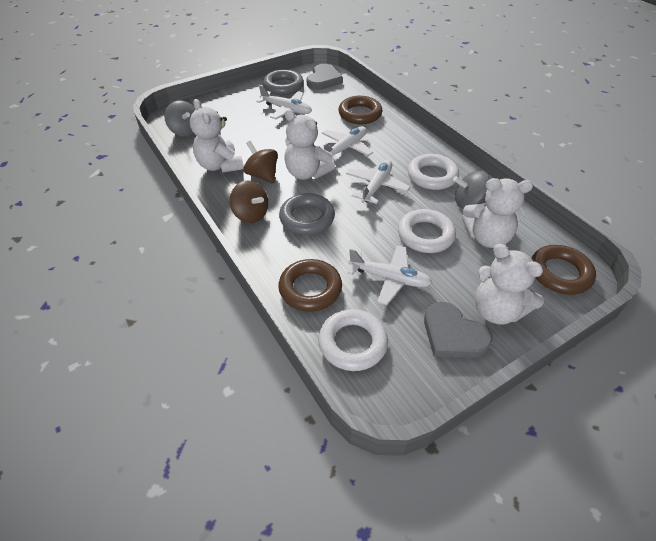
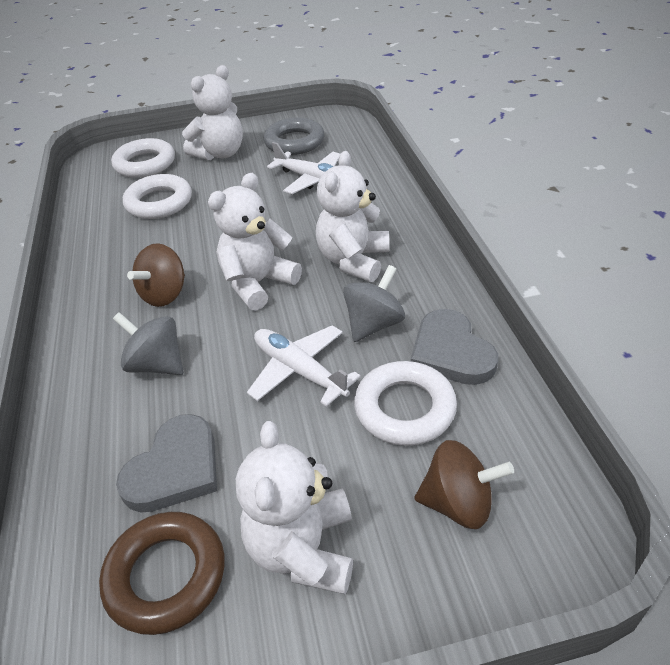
brown ring: [278,259,342,312] [338,96,382,124] [531,245,596,295] = 3 -> [99,512,225,635] = 1
grey ring: [263,69,304,95] [279,193,335,235] = 2 -> [264,117,325,155] = 1
white plane: [256,85,312,119] [322,126,373,161] [346,160,410,204] [347,245,432,305] = 4 -> [247,325,361,407] [267,142,341,194] = 2

